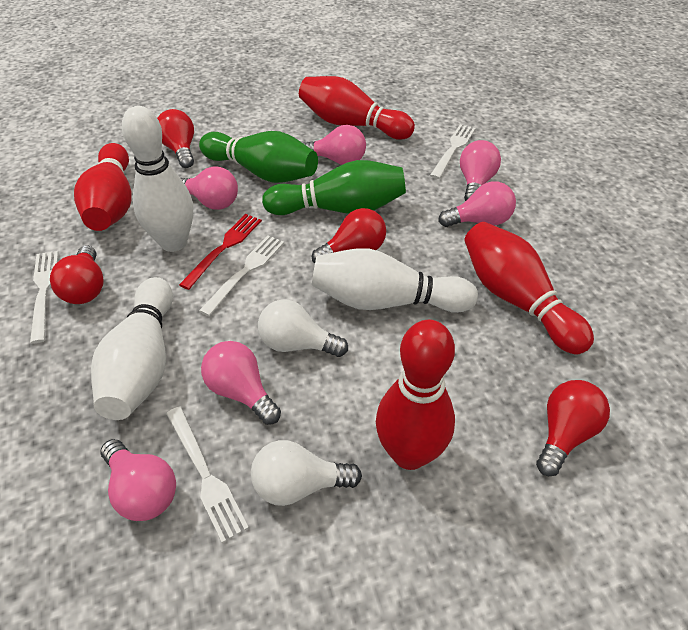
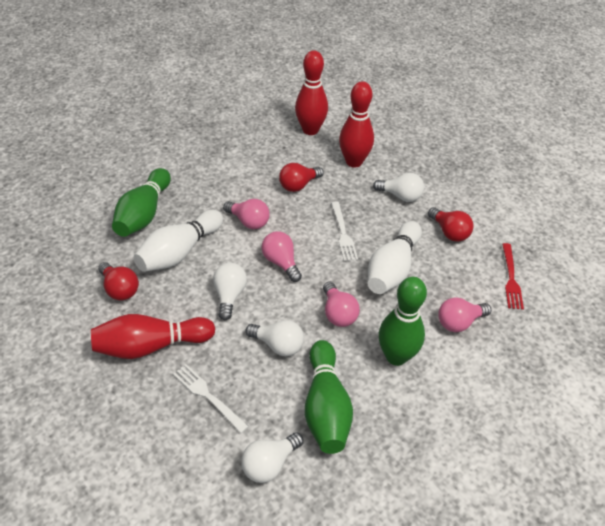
green bowling pin: [199,131,318,183] [262,160,406,215] = 2 -> [112,168,171,237] [305,340,353,454] [379,277,427,366] = 3
pink light bulb: [100,439,176,521] [180,166,238,210] [201,341,281,425] [303,125,366,165] [438,181,516,227] [460,140,501,201] = 6 -> [223,199,269,229] [262,231,302,282] [323,282,360,327] [438,297,491,332] = 4
red bowling pin: [74,143,132,231] [299,76,415,140] [376,320,455,470] [464,222,594,354] = 4 -> [91,314,215,359] [295,50,328,135] [339,81,374,168] = 3
red light bulb: [50,245,104,304] [157,109,194,168] [312,208,386,263] [536,380,610,476] = 4 -> [98,262,139,300] [279,163,324,192] [428,207,474,242] = 3
white bowling pin: [91,277,173,420] [122,106,193,252] [312,248,478,313] = 3 -> [133,210,223,272] [368,221,422,294] = 2
white fork: [30,251,58,343] [166,407,249,543] [199,235,284,316] [430,124,476,179] = 4 -> [173,364,249,433] [331,202,358,261] = 2
white light bulb: [251,440,362,506] [258,299,348,357] = 2 -> [213,263,247,320] [241,432,303,483] [245,320,304,356] [373,173,424,202] = 4

